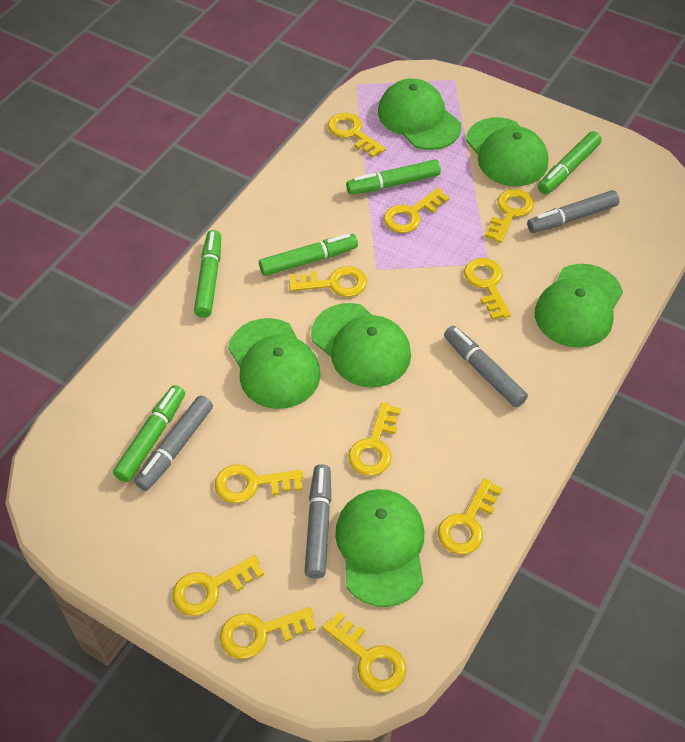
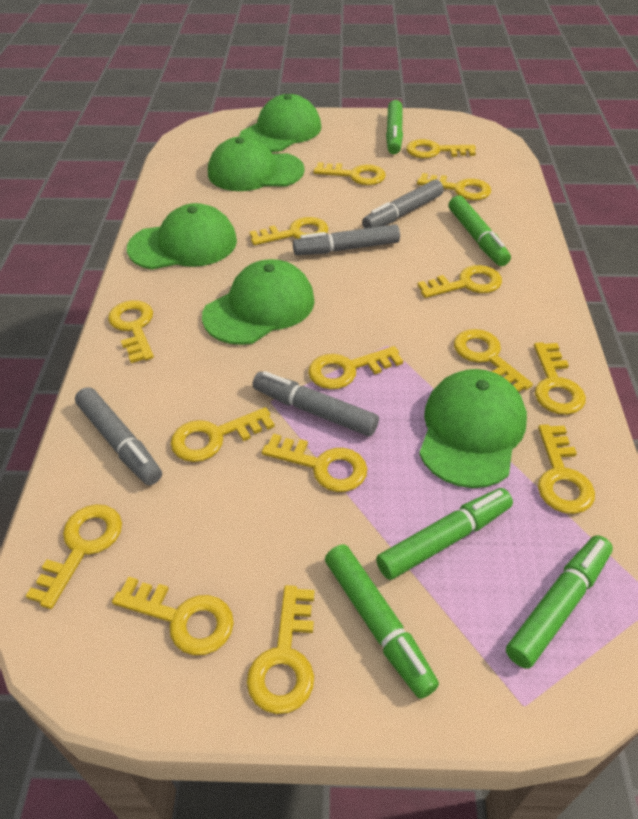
green cap: [228,318,321,409] [311,303,411,387] [335,489,424,607] [378,79,461,150] [466,117,548,186] [535,264,623,348] = 6 -> [127,203,237,270] [202,259,315,345] [208,136,305,191] [239,94,321,152] [419,369,527,488] = 5
yellow key: [172,555,264,616] [215,464,303,503] [220,607,316,659] [289,266,367,297] [322,612,407,693] [328,113,386,158] [348,402,401,476] [384,188,449,233] [438,478,503,554] [464,258,511,320] [485,189,534,243] = 11 -> [26,504,122,609] [108,300,154,363] [112,577,234,655] [171,407,275,462] [247,585,314,714] [250,217,329,245] [262,434,367,492] [308,346,403,389] [313,162,386,185] [406,139,476,158] [417,173,491,200] [417,265,502,298] [454,329,533,392] [534,342,586,415] [538,424,595,514] = 15

